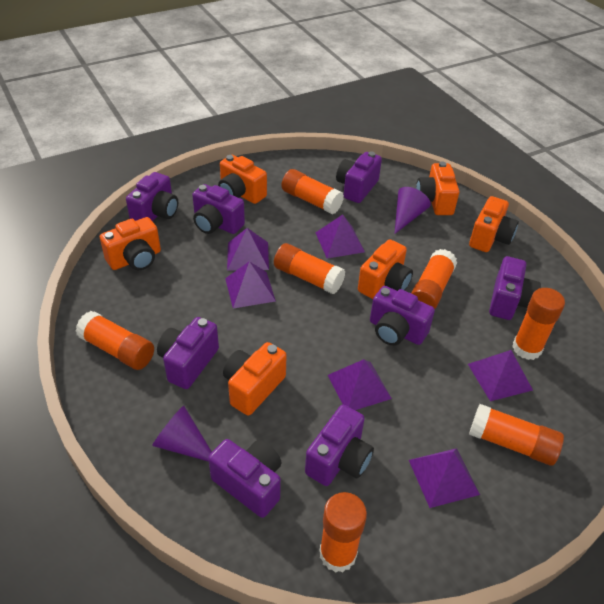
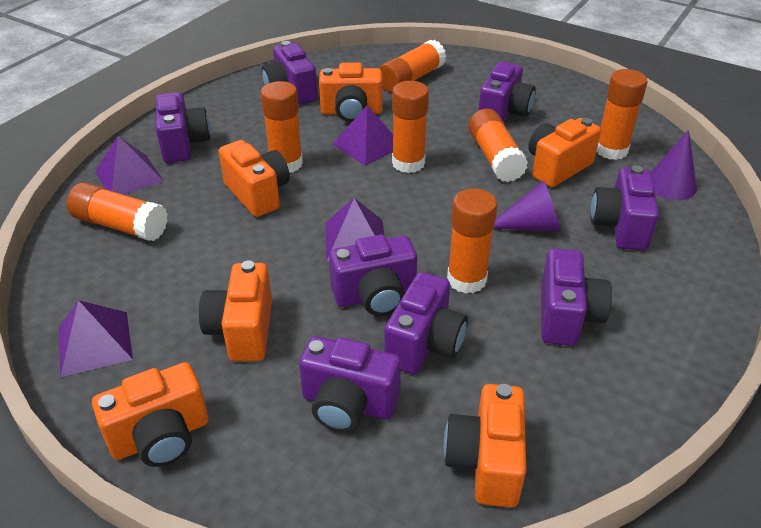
purple pyramid: [225,261,276,308] [227,228,269,271] [316,214,365,259] [328,359,392,410] [409,448,480,508] [468,350,533,401] = 6 -> [58,300,133,377] [95,136,164,195] [325,198,384,261] [333,105,393,166] = 4

